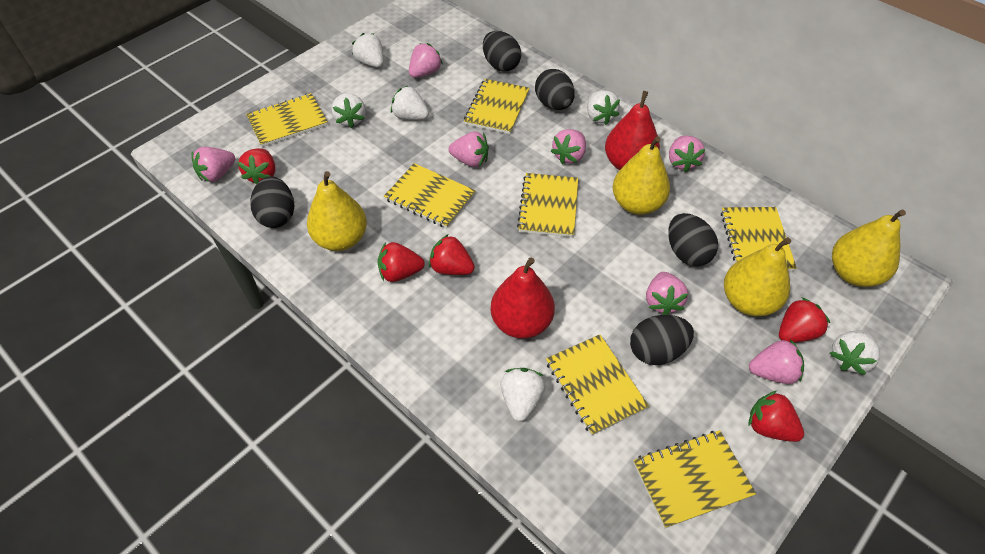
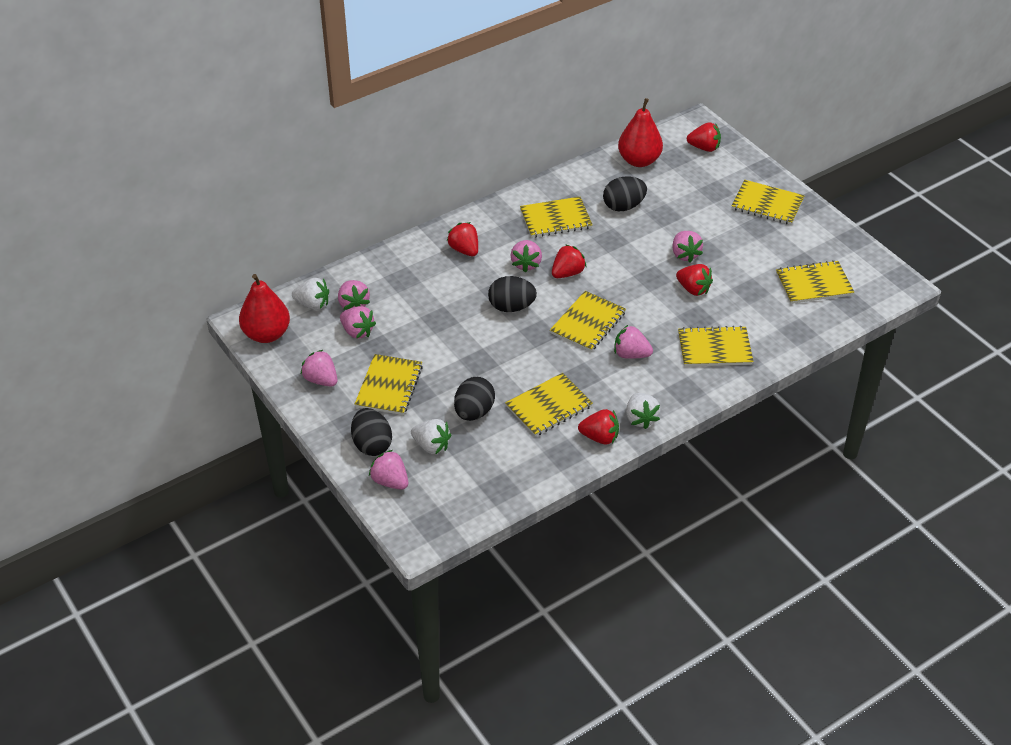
black egg: [250,176,294,228] [483,31,521,72] [535,69,575,110] [630,315,694,365] [668,213,718,266] = 5 -> [351,408,392,456] [454,377,495,421] [488,276,537,312] [603,176,647,211] = 4
white strawberry: [332,93,365,128] [352,33,384,67] [391,85,429,120] [500,368,545,421] [587,90,620,125] [830,330,880,375] = 6 -> [292,278,329,310] [411,419,451,455] [626,393,660,429] = 3
yellow pear: [307,171,367,251] [613,136,670,215] [724,237,791,316] [832,210,906,287] = 4 -> none = 0

